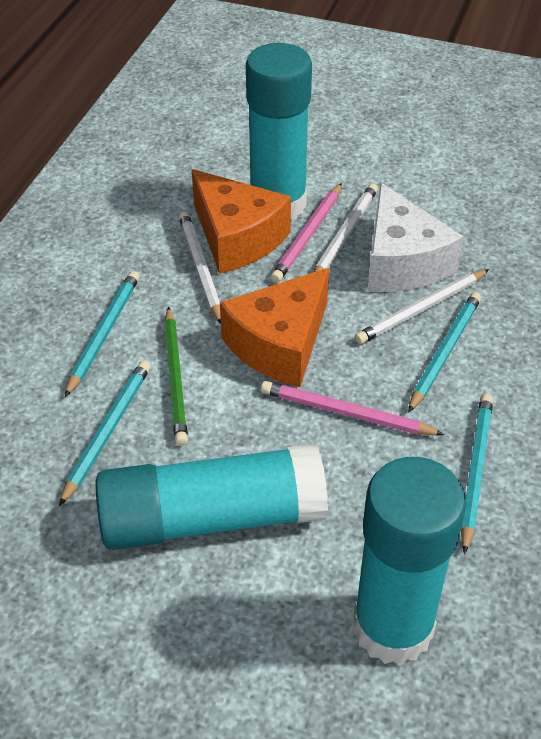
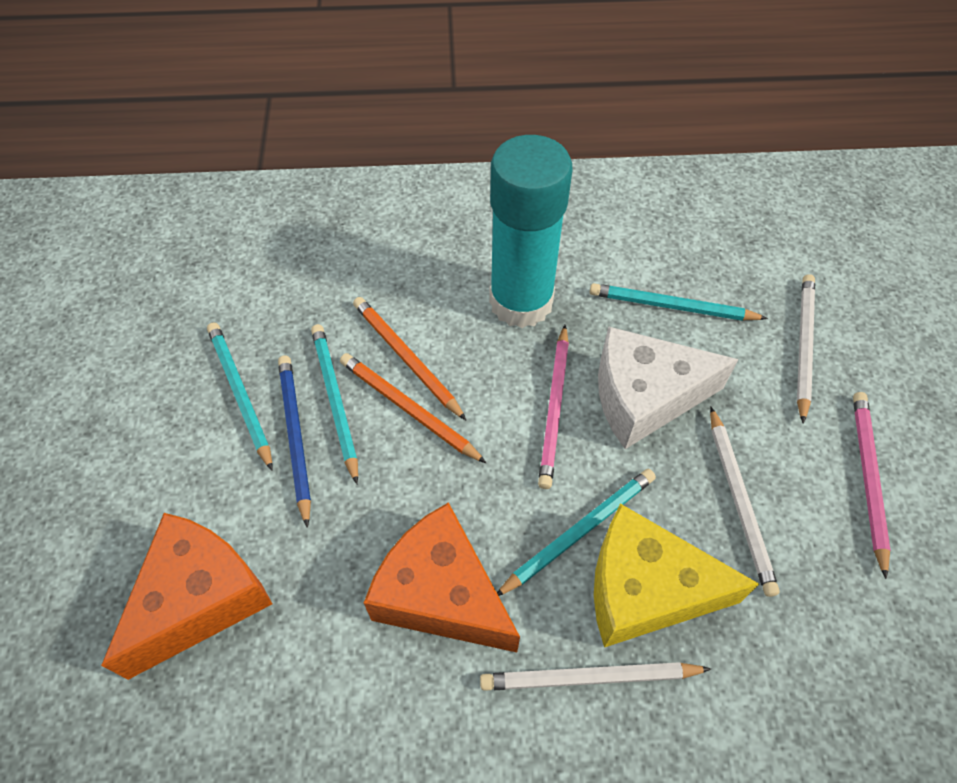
blue pencil: none = 0 -> [278,355,311,528] = 1
green pencil: [164,306,188,446] = 1 -> none = 0
orange pencil: none = 0 -> [340,353,486,463] [353,297,466,420] = 2
turquoise glue stick: [95,444,328,550] [246,43,312,219] [353,457,466,665] = 3 -> [489,135,573,328] = 1
yellow cheese: none = 0 -> [594,504,759,647] = 1

